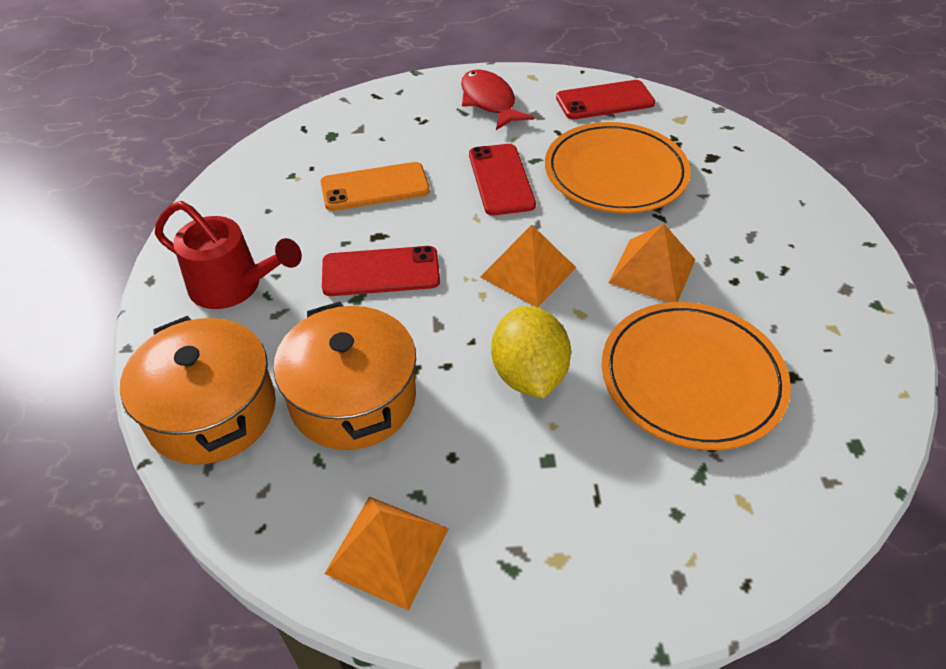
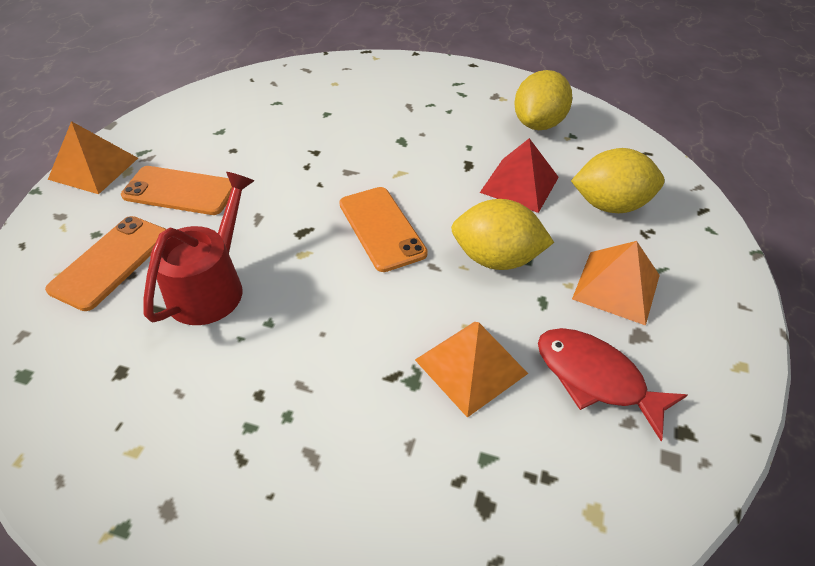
orange phone: [320,162,430,211] = 1 -> [45,216,166,311] [121,166,232,215] [339,187,428,272] = 3
orange plate: [545,122,691,213] [602,302,791,450] = 2 -> none = 0
orange pot: [120,316,276,465] [273,302,416,450] = 2 -> none = 0
red phone: [322,246,440,296] [469,144,536,215] [556,80,655,119] = 3 -> none = 0
red pyramid: none = 0 -> [480,138,559,213] = 1
yellow lemon: [491,306,571,398] = 1 -> [451,199,554,270] [514,70,572,130] [571,148,665,213] = 3

